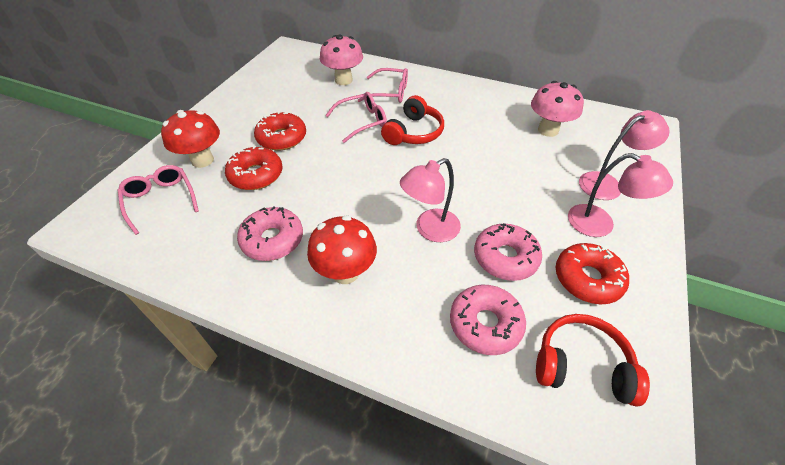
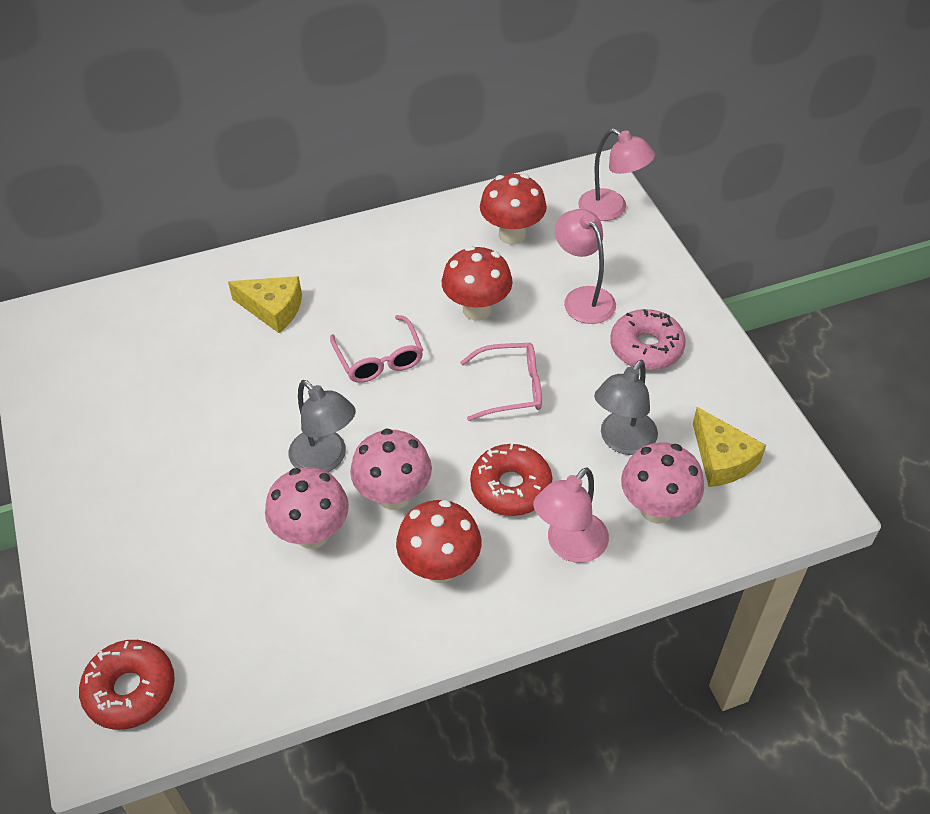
grey lamp: none = 0 -> [289,380,356,472] [594,360,658,455] = 2
pink donut: [237,206,303,261] [450,285,526,355] [474,223,542,281] = 3 -> [610,309,686,370] = 1
pink glasses: [118,165,199,235] [326,92,387,143] [358,68,408,103] = 3 -> [330,315,423,383] [460,343,542,421] = 2
pink mushroom: [320,34,363,85] [531,81,584,137] = 2 -> [265,467,349,549] [350,428,432,510] [621,442,704,524] = 3
red donut: [225,146,282,190] [254,111,306,151] [556,243,629,304] = 3 -> [79,640,175,730] [470,443,552,516] = 2
red headphones: [381,95,444,145] [536,314,650,407] = 2 -> none = 0
red mushroom: [161,110,220,168] [307,215,377,284] = 2 -> [396,500,481,583] [442,246,513,321] [480,174,547,245] = 3
yellow cheese: none = 0 -> [228,276,302,333] [693,407,766,487] = 2

